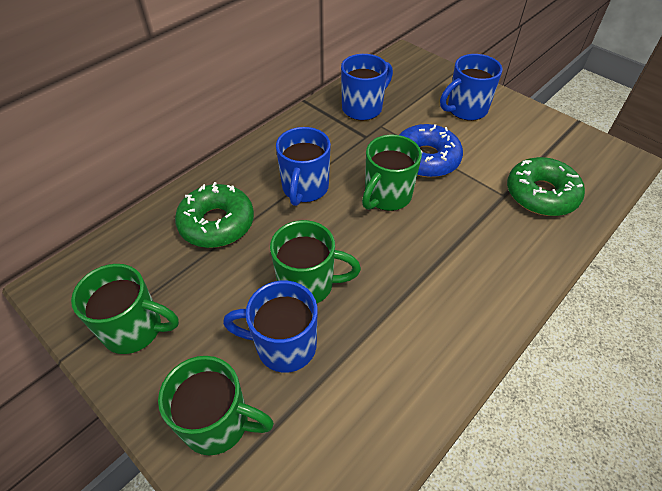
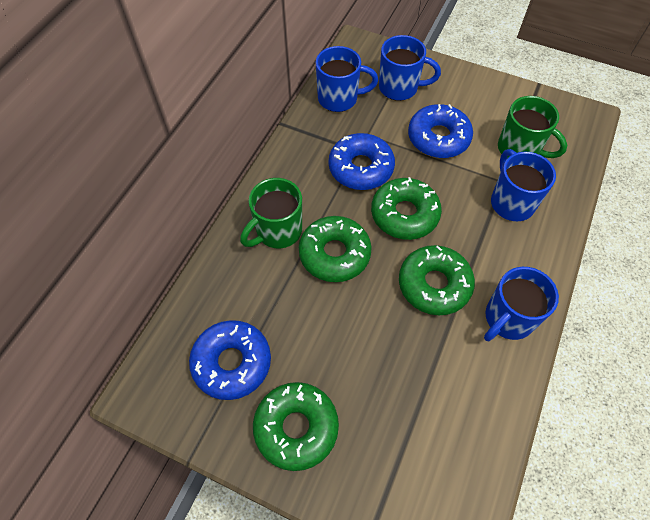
blue donut: [399,124,463,177] = 1 -> [189,320,271,400] [329,133,395,190] [408,104,473,158] = 3
green donut: [175,182,254,248] [507,157,585,216] = 2 -> [253,382,339,471] [299,216,372,282] [371,177,442,240] [399,245,475,315] = 4
green mug: [71,264,179,354] [158,356,274,455] [270,220,361,303] [362,135,422,211] = 4 -> [240,178,302,248] [498,96,567,158] = 2

